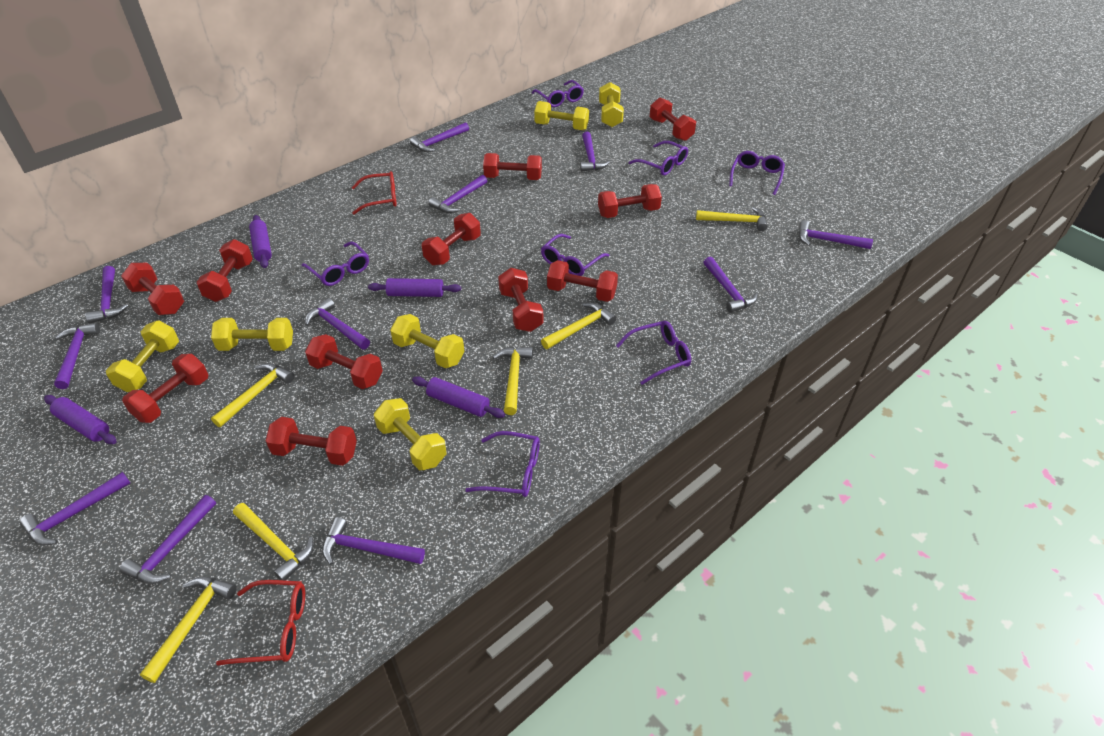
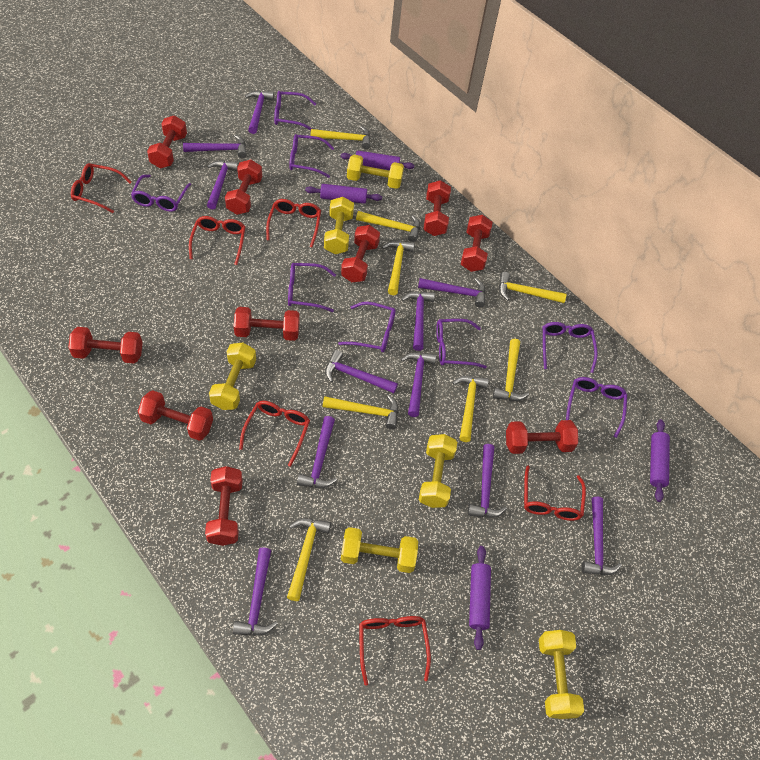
purple glasses: [301,242,369,286] [465,431,540,497] [532,80,584,107] [541,234,609,276] [616,321,691,385] [629,141,688,175] [729,151,785,195] = 7 -> [131,175,191,212] [274,91,316,130] [288,263,336,312] [289,134,334,178] [338,302,396,352] [436,319,487,369] [542,322,598,373] [566,377,627,438] = 8
red dumbbell: [121,263,184,315] [122,354,208,423] [196,239,253,302] [266,417,357,466] [305,334,383,389] [422,213,481,266] [483,153,542,180] [498,268,543,332] [547,260,618,302] [598,184,662,218] [650,97,696,141] = 11 -> [68,327,142,363] [138,390,213,441] [147,115,187,168] [205,466,243,546] [225,159,262,215] [234,307,300,341] [341,225,380,282] [423,180,451,236] [461,215,493,272] [506,420,578,454] = 10
red glasses: [216,580,305,666] [351,171,397,215] = 2 -> [71,163,131,213] [189,216,245,265] [239,401,310,467] [266,199,321,247] [360,616,431,686] [524,465,586,521] = 6
yellow hammer: [140,577,237,683] [211,363,294,427] [233,503,314,581] [493,347,533,415] [541,303,617,349] [696,207,768,231] = 6 -> [287,518,331,601] [311,126,370,149] [323,395,398,429] [356,211,420,242] [382,241,415,295] [452,376,489,442] [493,339,529,401] [499,272,567,303] = 8

